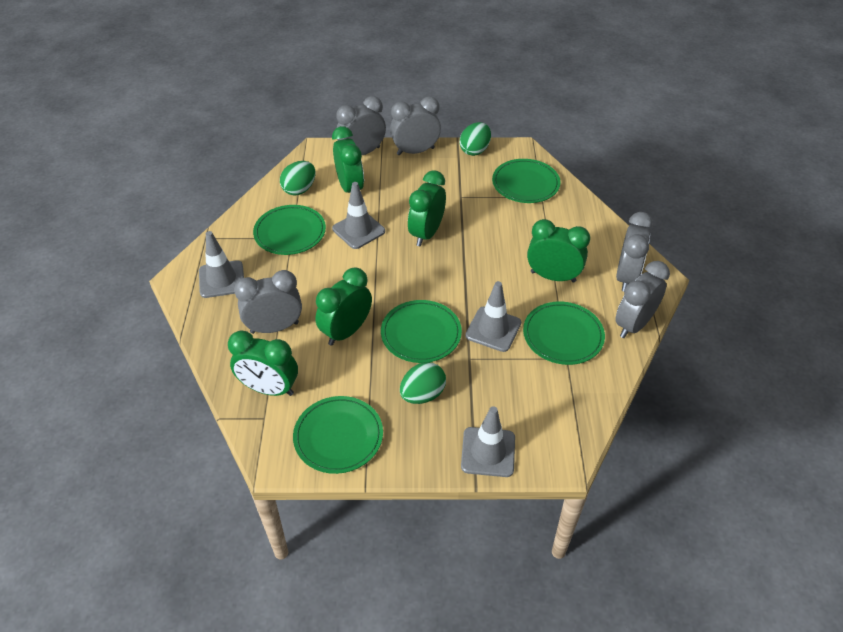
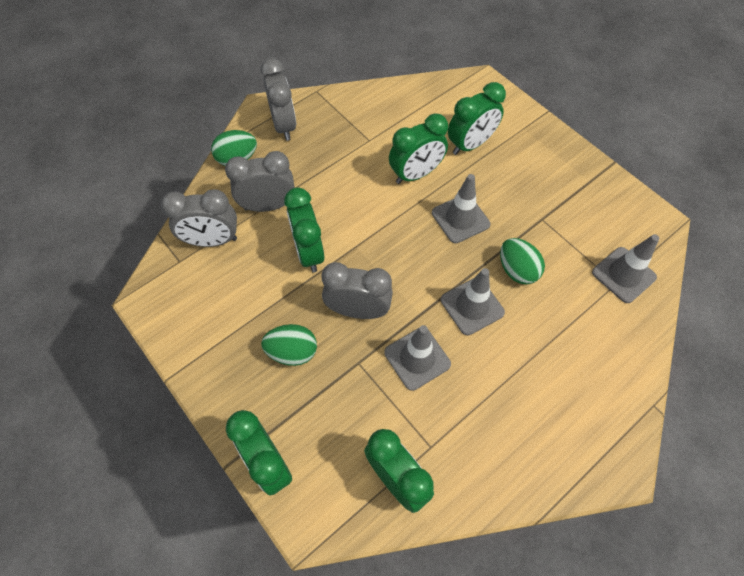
green plate: [253,205,326,255] [293,396,383,474] [381,300,462,363] [492,159,560,203] [523,302,605,365] = 5 -> none = 0
grey clock: [234,270,302,334] [337,96,386,155] [390,97,441,155] [615,261,670,338] [616,212,653,292] = 5 -> [161,189,237,247] [225,151,295,212] [260,58,296,141] [322,262,393,319] = 4

